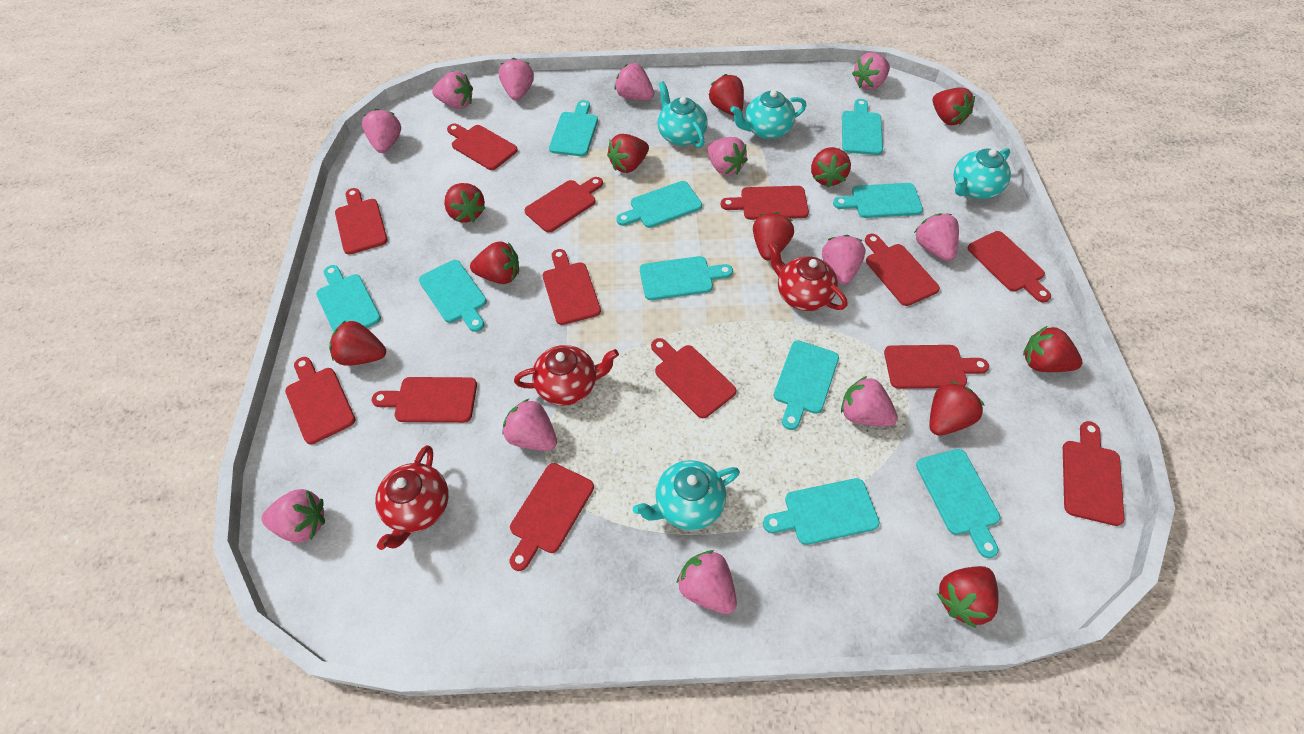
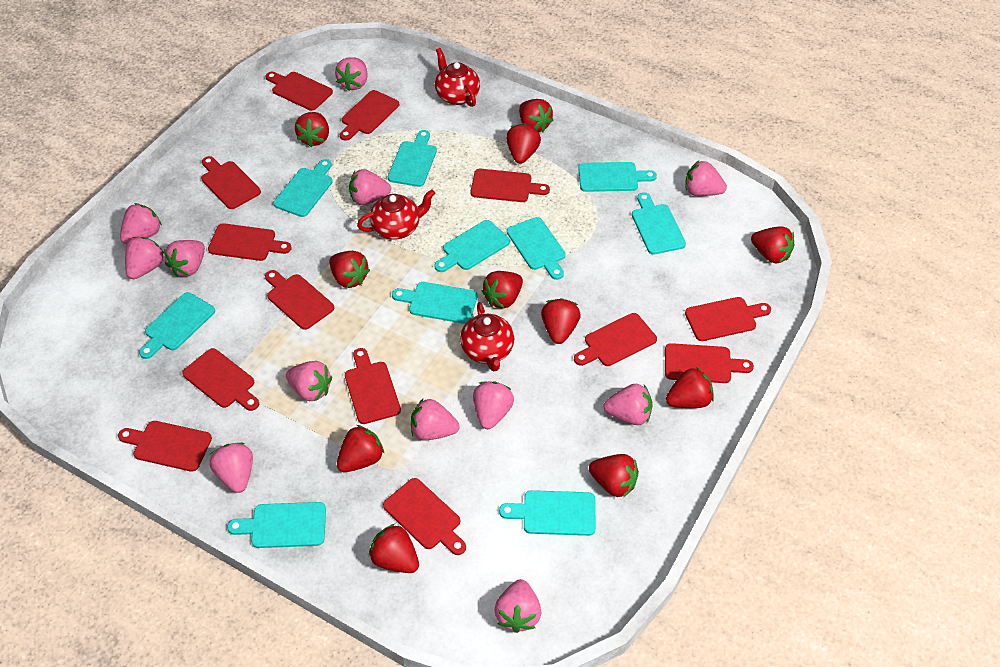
turquoise teapot: [633,460,740,530] [658,81,708,148] [730,90,806,139] [954,148,1011,199] = 4 -> none = 0

